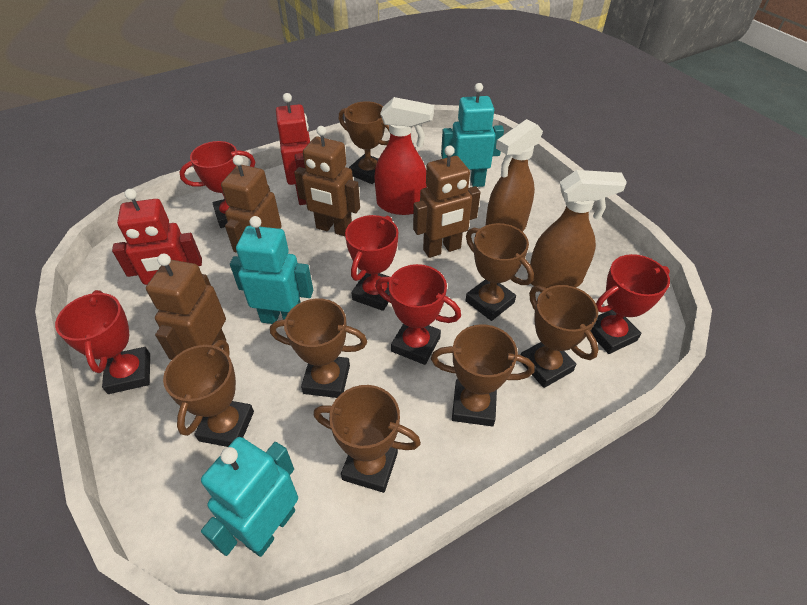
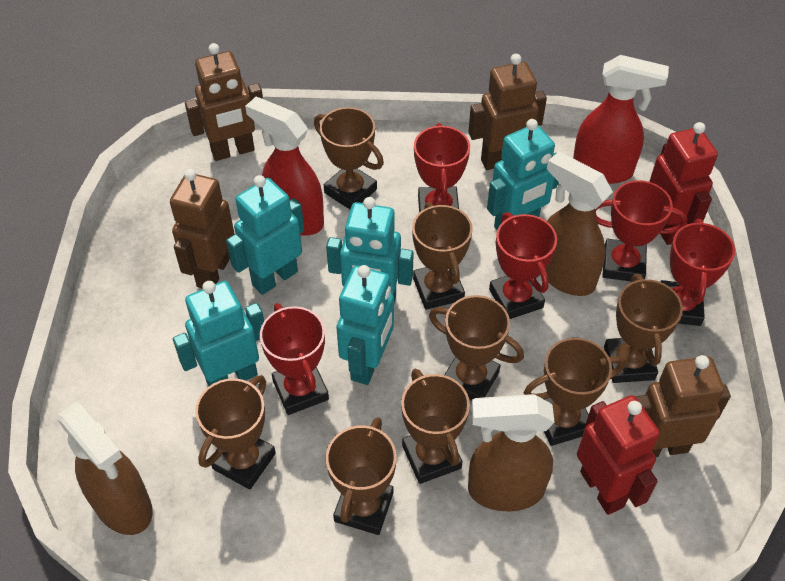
brown spray bottle: [485,119,543,232] [530,170,627,288] = 2 -> [57,402,153,535] [468,394,555,511] [545,152,613,296] = 3
brown trophy: [163,339,254,447] [270,299,367,398] [314,385,421,493] [339,101,389,184] [431,324,535,426] [465,223,534,321] [521,285,599,388] = 7 -> [195,375,276,490] [314,107,384,209] [326,417,397,535] [401,369,470,484] [412,202,472,310] [429,295,524,401] [524,338,625,446] [604,274,683,383] = 8
red spray bottle: [375,97,434,215] = 1 -> [245,97,324,236] [573,55,669,184] = 2
turquoise robot: [201,437,298,557] [230,216,313,324] [441,83,504,187] = 3 -> [173,281,264,386] [226,175,304,295] [326,197,414,303] [336,265,394,385] [487,119,559,230] = 5

